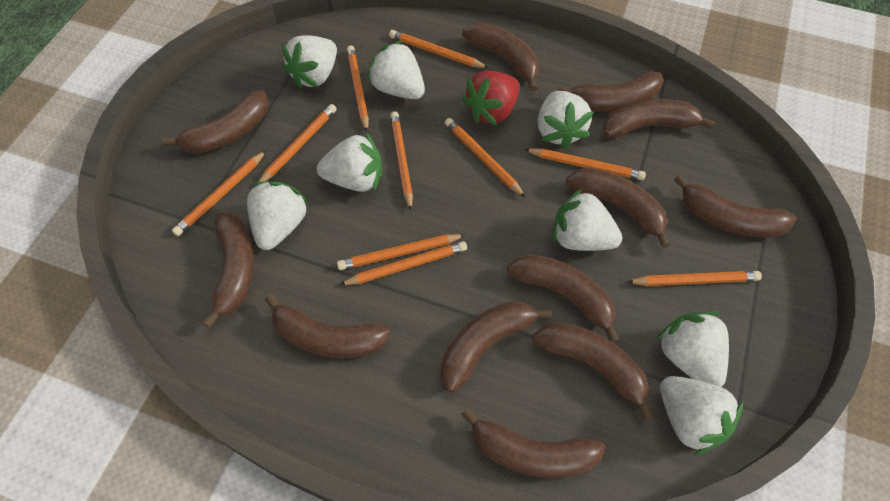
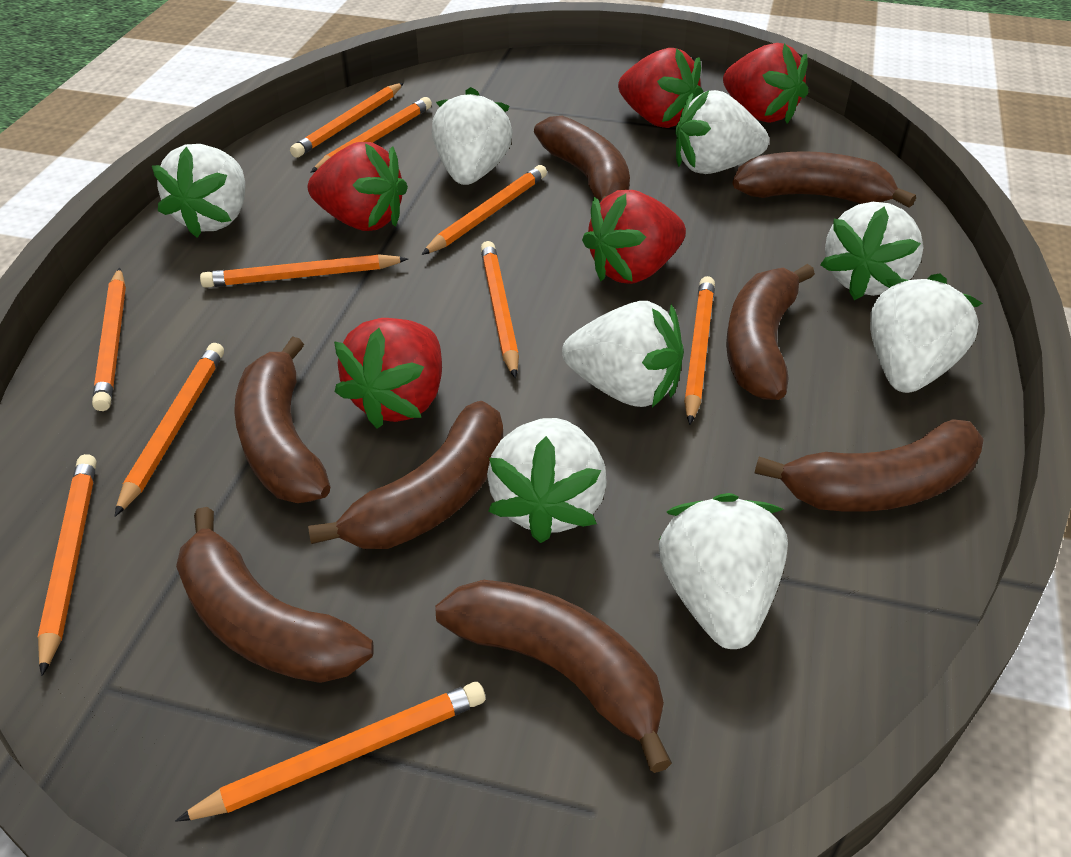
brown banana: [162,90,269,154] [202,213,254,328] [265,294,391,358] [441,301,552,392] [461,408,606,478] [462,22,539,91] [507,254,620,343] [532,322,654,420] [557,71,664,112] [566,168,671,248] [603,99,715,138] [674,174,796,238] = 12 -> [176,507,374,683] [234,337,330,503] [308,401,503,549] [435,580,672,773] [534,116,630,203] [726,264,815,400] [732,151,916,207] [755,419,984,512] = 8
red strawberry: [462,71,520,126] = 1 -> [307,142,408,231] [334,318,442,429] [582,190,686,284] [618,48,704,128] [723,43,808,124] = 5

